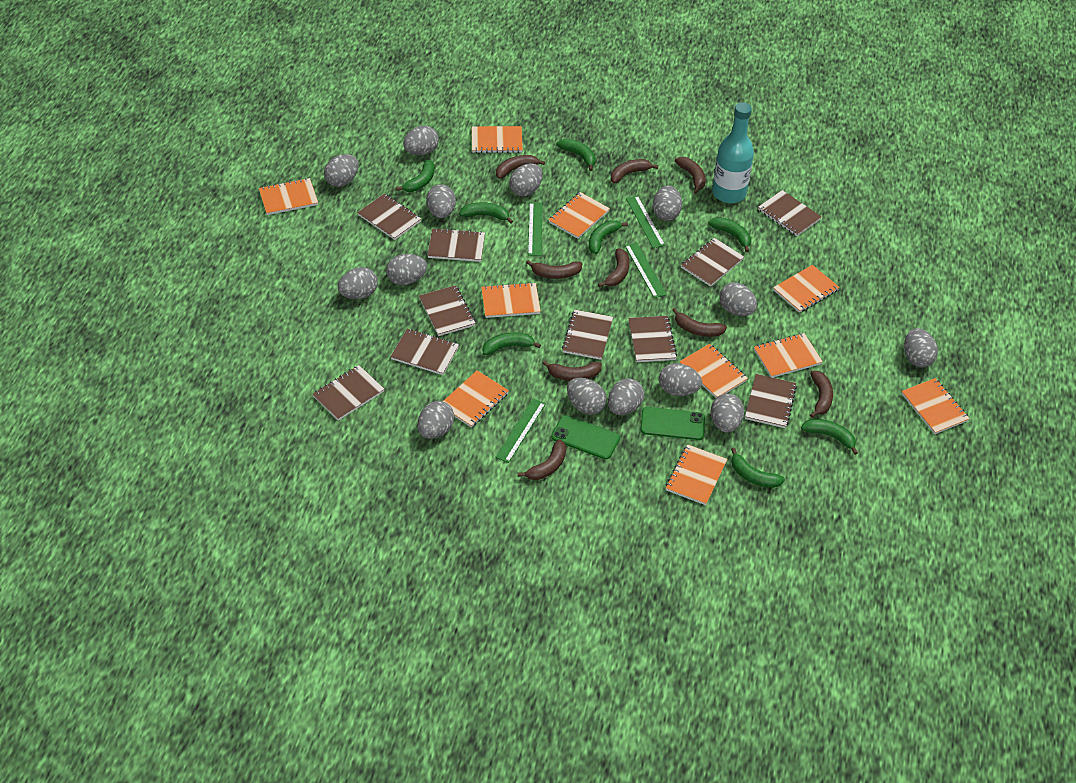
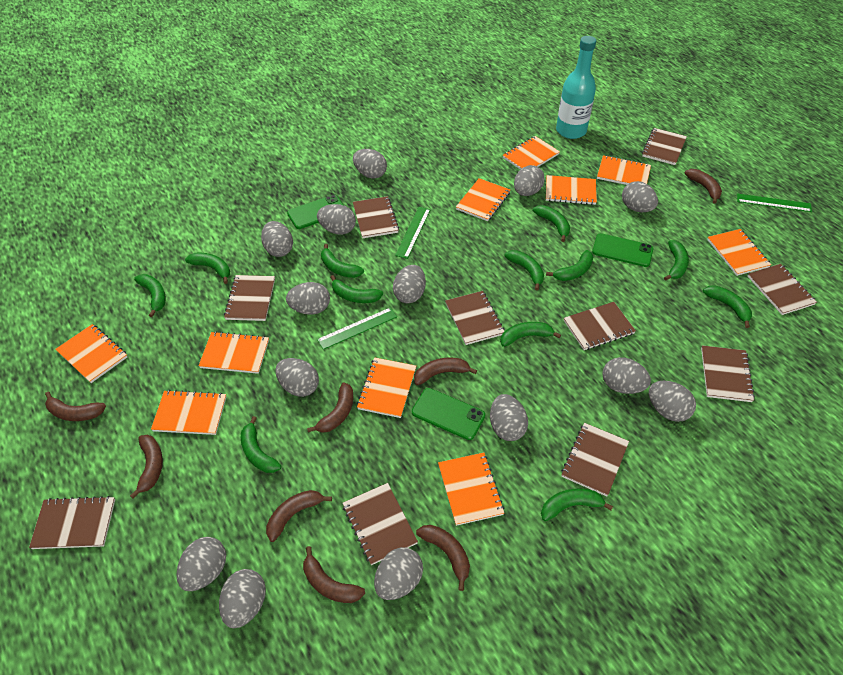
brown banana: [496,155,545,179] [518,439,566,480] [526,260,582,279] [542,360,602,381] [598,248,629,287] [611,159,659,184] [672,308,727,337] [675,157,706,194] [810,371,833,418] = 9 -> [45,392,106,421] [130,435,163,499] [266,490,332,542] [303,546,365,603] [307,382,354,433] [414,357,477,385] [416,525,470,591] [685,169,722,204] = 8
green banana: [396,160,434,192] [459,203,513,223] [483,332,541,355] [556,139,596,171] [589,220,628,254] [708,217,751,252] [731,448,785,488] [801,419,858,455] = 8 -> [134,274,166,317] [185,253,230,284] [241,416,281,473] [321,244,364,278] [331,275,383,303] [500,322,561,347] [504,250,544,291] [533,205,570,242] [541,488,613,521] [546,250,593,281] [664,240,689,281] [703,285,752,328] = 12
green phone: [551,415,620,460] [640,407,705,440] = 2 -> [287,195,343,229] [412,388,485,440] [592,233,654,267] = 3
green ruler: [495,399,546,463] [528,202,543,256] [625,243,667,298] [626,196,665,248] = 4 -> [317,307,397,350] [395,207,431,259] [737,193,812,212] = 3

